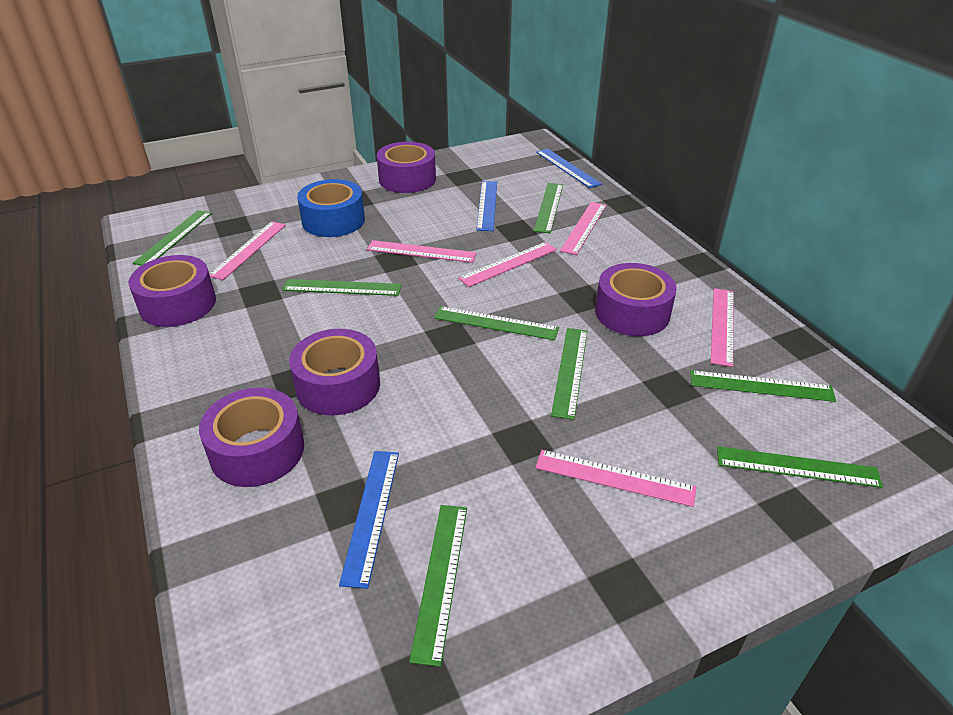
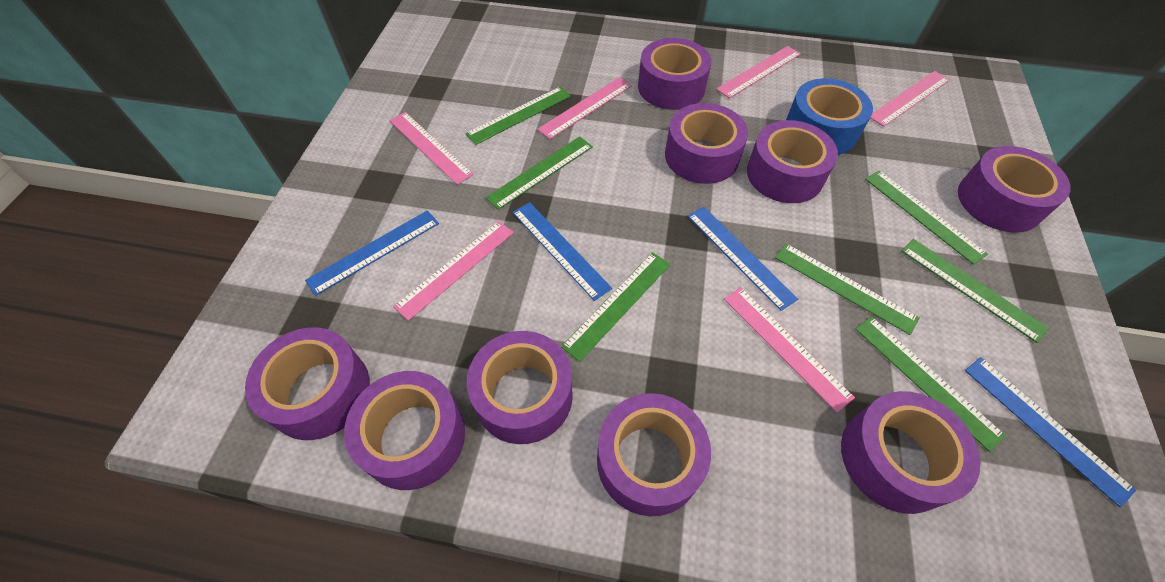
blue ruler: [339,451,399,589] [476,181,497,231] [536,149,602,188] = 3 -> [305,210,439,296] [512,202,612,301] [687,207,798,311] [965,357,1136,507] = 4
green ruler: [133,210,212,266] [282,279,402,296] [409,505,467,667] [434,306,559,340] [534,183,563,233] [551,328,588,420] [690,370,836,402] [717,446,883,488] = 8 -> [466,87,571,145] [485,136,593,210] [561,252,671,362] [775,244,920,335] [855,316,1006,452] [865,170,988,265] [901,239,1049,343] = 7
purple tape: [128,255,216,327] [199,388,304,487] [289,329,380,415] [377,142,436,193] [595,263,677,336] = 5 -> [245,327,370,440] [344,371,465,490] [467,331,573,444] [597,393,711,516] [638,38,711,110] [665,103,748,184] [747,120,838,203] [841,391,980,514] [958,146,1071,233] = 9

